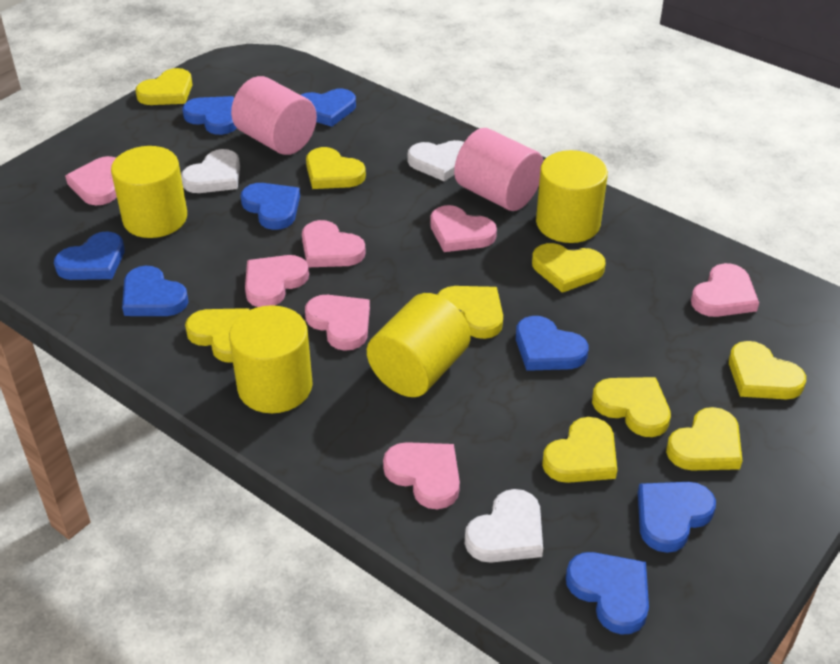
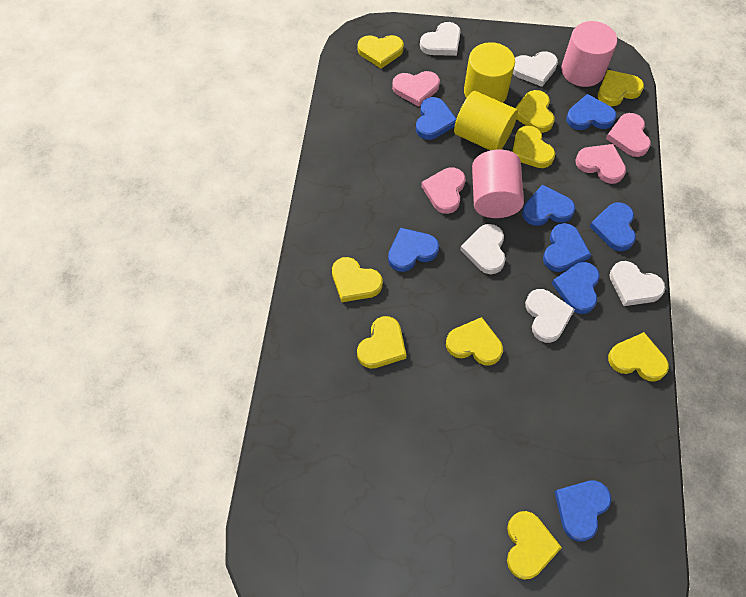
pink heart: [65,156,117,205] [245,255,309,307] [302,220,366,267] [305,295,370,351] [383,442,460,509] [430,205,497,252] [691,263,759,317] = 7 -> [392,71,440,107] [421,167,465,214] [575,144,626,184] [606,113,651,157] = 4
white heart: [181,149,240,193] [408,140,464,181] [465,489,543,563] = 3 -> [420,22,461,56] [460,224,506,274] [513,51,558,87] [525,289,575,343] [610,261,665,306] = 5
yellow cylinder: [111,146,187,238] [229,305,313,413] [367,293,471,397] [536,150,608,243] = 4 -> [454,91,518,150] [464,42,515,103] = 2

